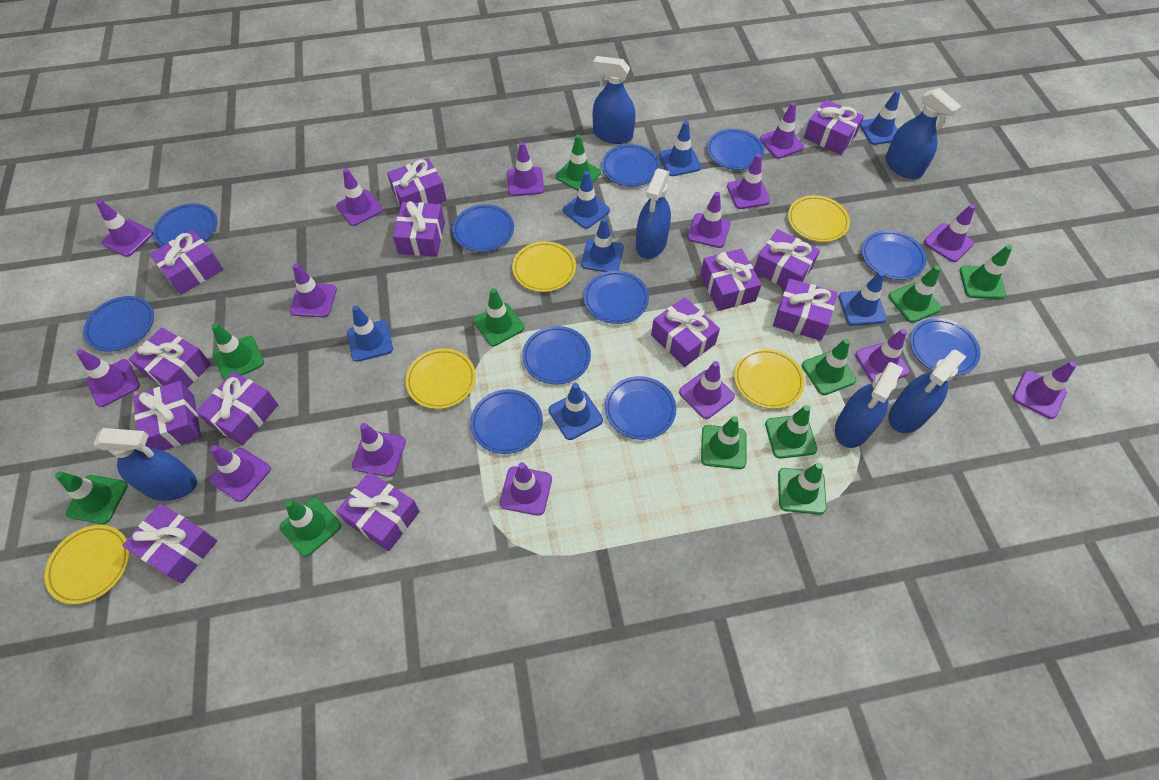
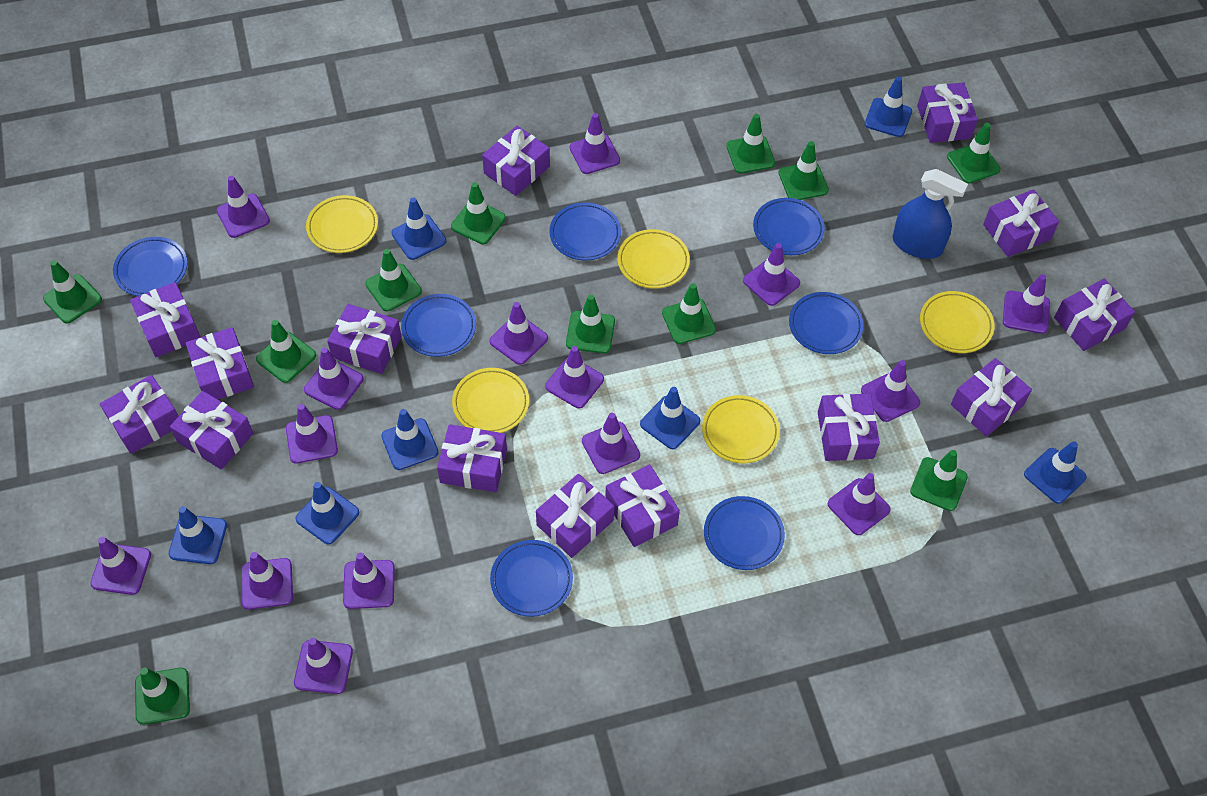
blue plate: [83,296,154,352] [153,203,217,247] [452,204,514,252] [470,389,543,454] [522,326,591,385] [584,271,649,324] [602,144,660,187] [605,376,676,440] [707,129,765,170] [862,230,926,280] [910,318,981,376] = 11 -> [113,237,187,296] [401,294,476,357] [490,540,573,617] [549,203,621,261] [704,496,785,570] [753,198,825,255] [789,292,863,354] = 7
blue spray bottle: [94,428,197,501] [593,56,636,144] [636,168,671,259] [835,362,903,448] [885,88,962,179] [889,350,966,433] = 6 -> [892,169,968,259] = 1
purple gift: [122,503,217,583] [128,327,211,388] [133,381,201,451] [149,230,224,294] [196,371,278,445] [337,472,420,551] [387,158,447,206] [393,201,445,257] [651,297,720,367] [700,249,762,311] [754,229,820,288] [773,278,838,341] [804,100,864,155] = 13 -> [100,375,179,454] [130,282,200,357] [170,391,253,470] [186,327,254,399] [327,304,402,374] [437,424,507,492] [482,126,550,196] [536,474,614,558] [605,464,680,547] [818,393,880,461] [917,82,978,143] [951,358,1032,436] [983,189,1059,257] [1054,279,1135,351] = 14

